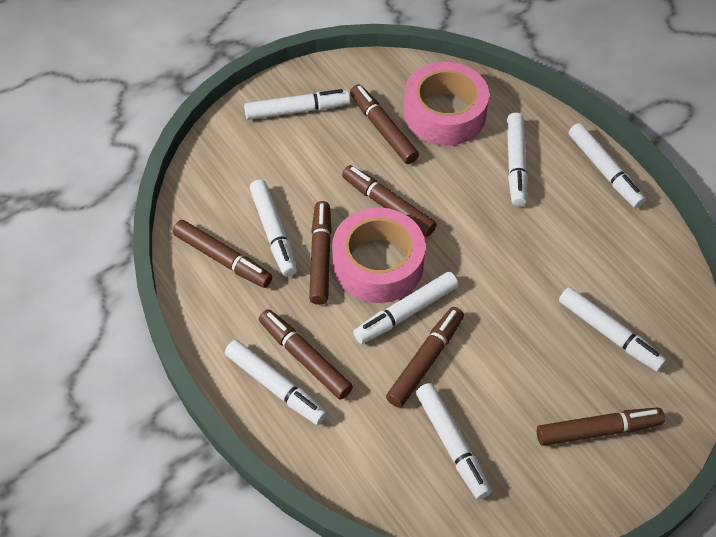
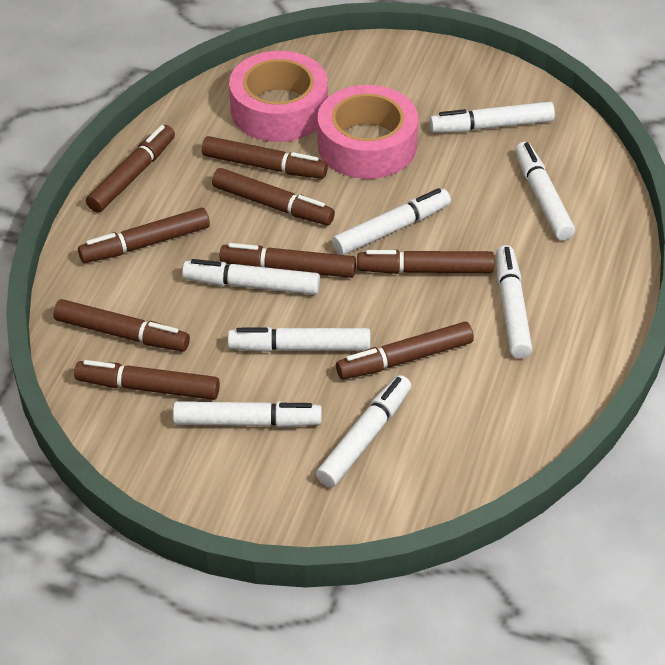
brown marker: [173,220,272,288] [259,309,353,399] [309,201,332,305] [342,165,437,237] [350,84,419,164] [386,307,464,408] [537,408,665,446] = 7 -> [53,299,190,352] [74,360,220,400] [78,208,210,263] [86,125,175,213] [202,136,328,179] [212,168,335,225] [220,243,356,278] [336,322,474,380] [357,250,494,274] = 9

